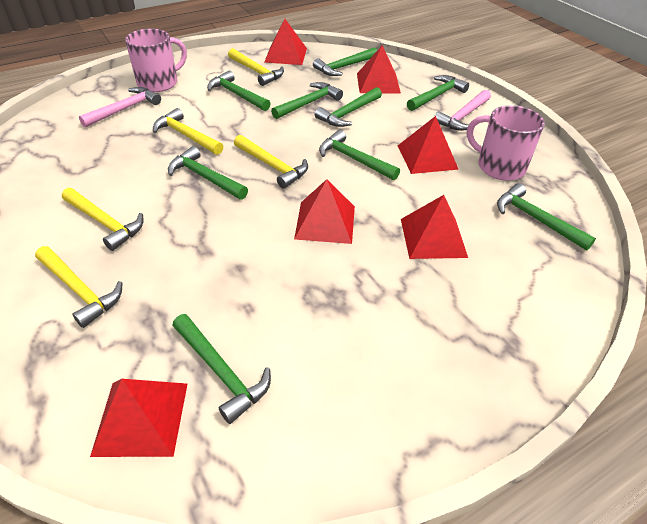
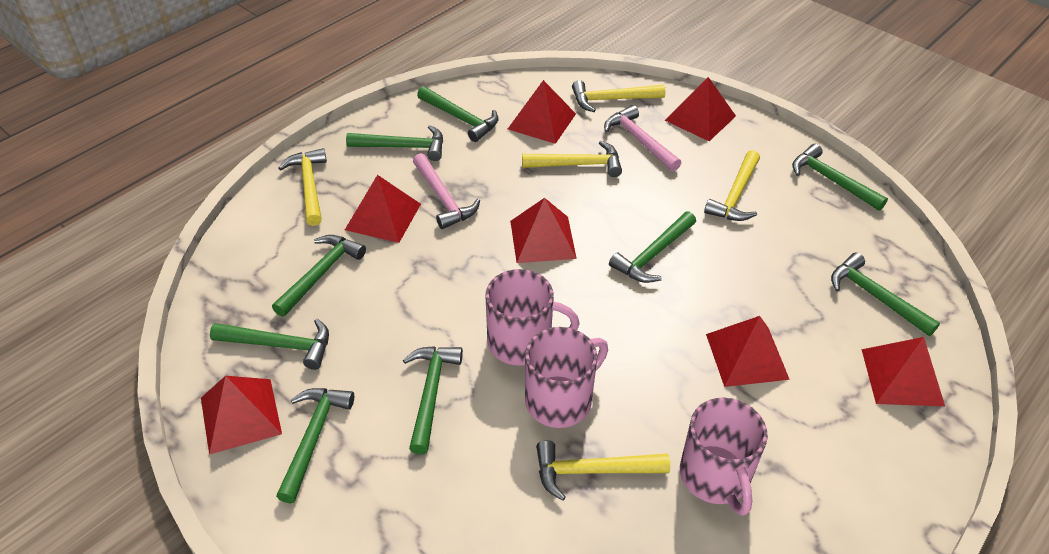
pink mug: [125,29,187,92] [467,105,545,181] = 2 -> [486,269,580,365] [525,327,608,428] [680,398,768,516] = 3
red pyramid: [90,379,187,457] [264,19,307,65] [294,179,355,244] [357,45,401,94] [398,116,459,174] [401,195,468,259] = 6 -> [201,376,282,455] [345,175,421,243] [508,80,576,144] [510,198,577,263] [665,77,736,141] [706,316,790,387] [862,337,945,406] = 7

